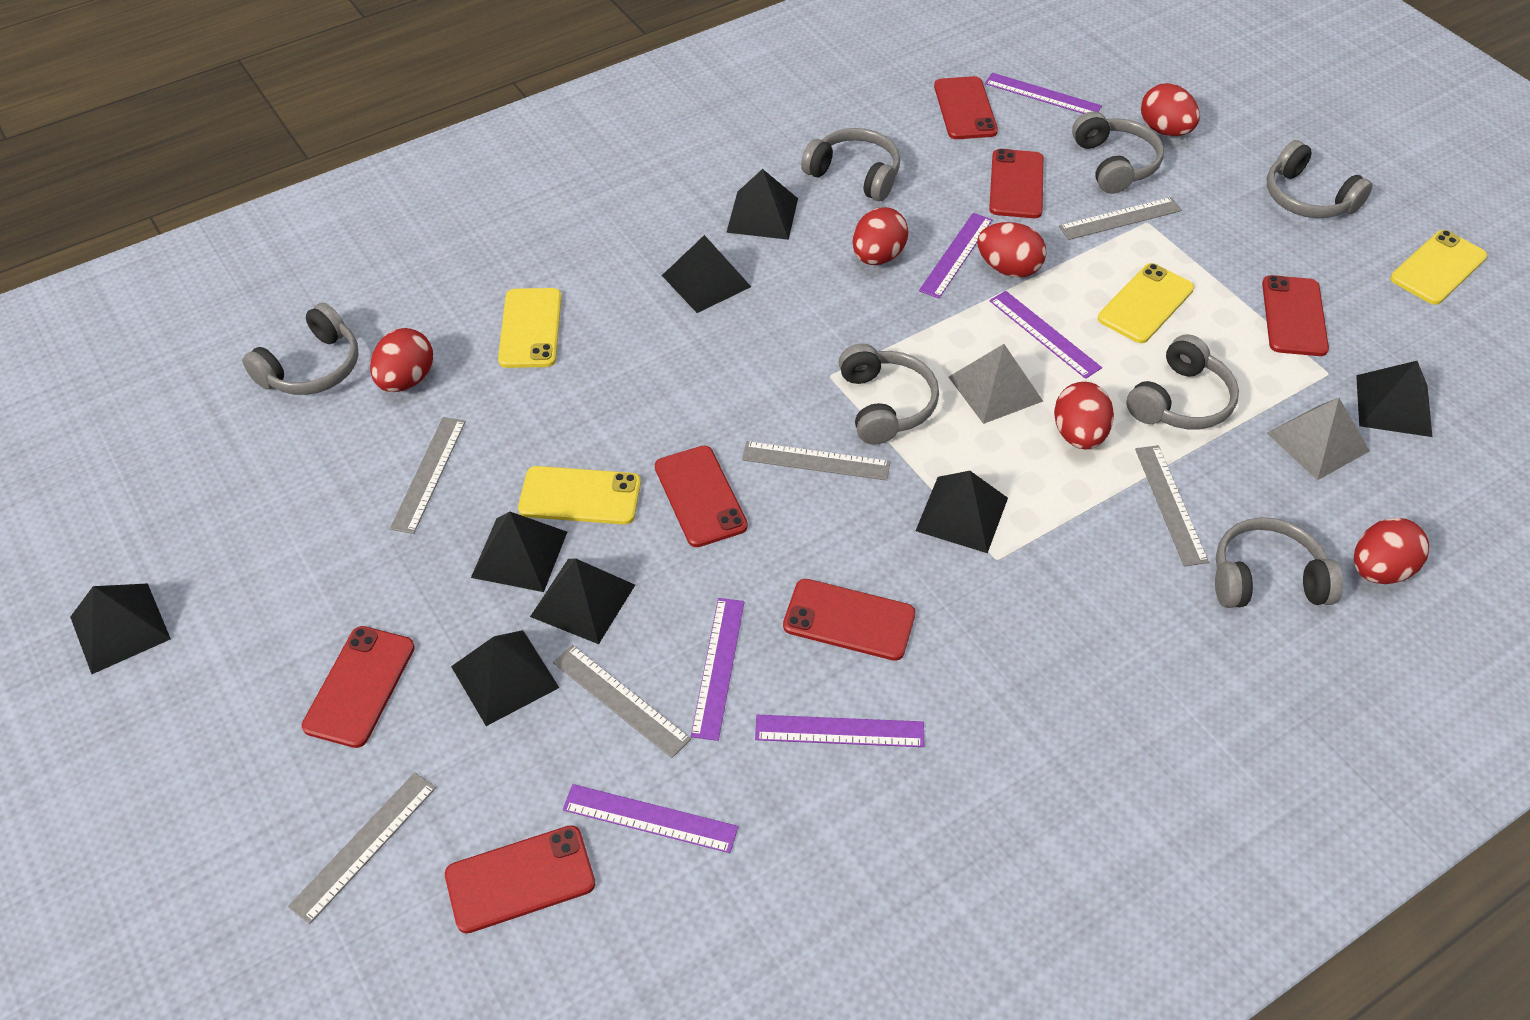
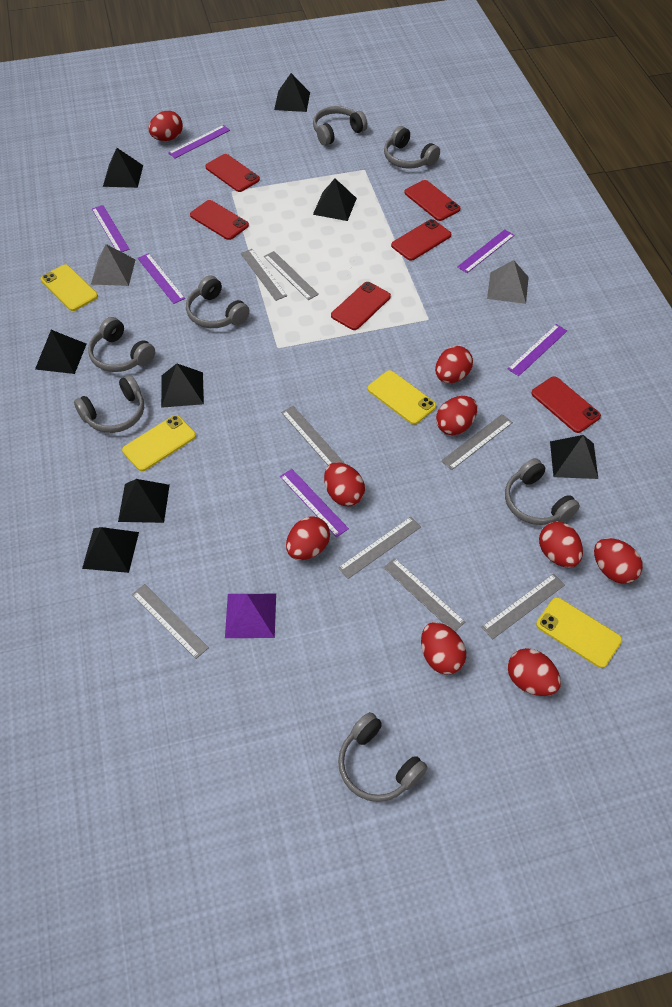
grey ruler: [288,772,436,924] [390,417,466,534] [553,645,691,758] [742,441,891,481] [1059,197,1182,240] [1135,445,1209,566] = 6 -> [132,584,209,659] [241,249,287,301] [264,251,319,300] [281,406,344,465] [338,517,421,579] [383,558,465,631] [441,414,513,470] [481,573,565,639] = 8
purple pyramid: none = 0 -> [225,594,276,638] = 1
red egg: [370,328,433,392] [853,207,908,265] [977,222,1046,278] [1054,382,1114,449] [1141,83,1200,136] [1354,518,1429,584] = 6 -> [149,111,183,141] [286,516,330,560] [324,462,365,506] [421,622,466,675] [435,346,473,383] [436,396,477,435] [508,648,561,696] [539,522,583,568] [594,538,643,584] = 9
red phone: [302,626,415,748] [445,825,595,934] [655,446,748,547] [783,579,916,661] [934,76,998,139] [989,149,1044,218] [1262,275,1329,356] = 7 -> [190,200,249,240] [205,154,260,192] [331,282,391,330] [391,219,451,261] [404,180,460,221] [531,376,601,433] = 6

